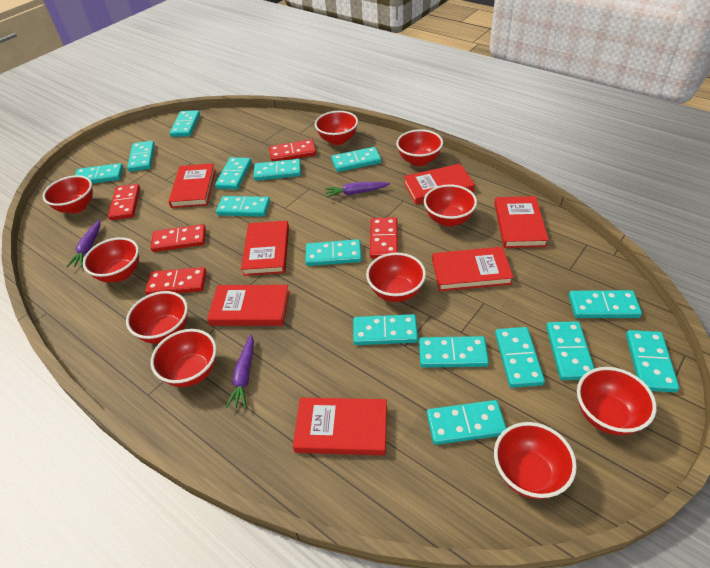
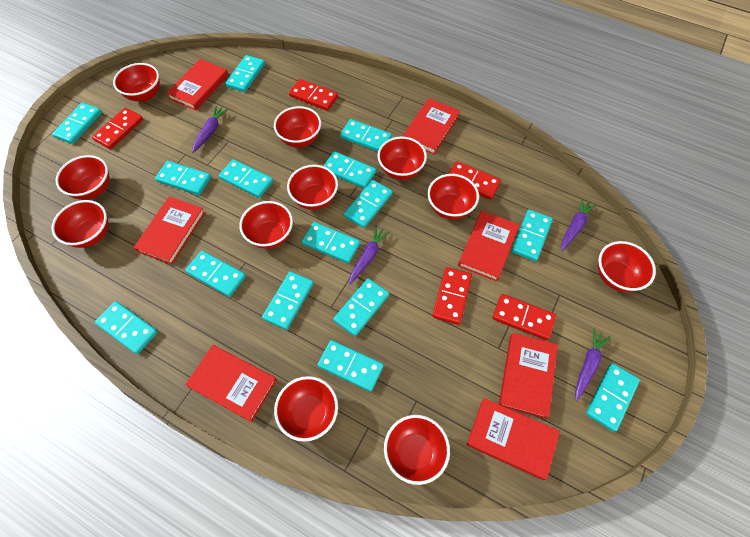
purple carrot: [66,219,100,268] [225,334,254,409] [325,182,390,198] = 3 -> [192,106,228,153] [349,226,390,285] [561,198,596,251] [575,328,611,401] = 4
red bowl: [43,175,93,214] [83,237,139,282] [126,291,188,344] [151,329,217,387] [315,111,358,145] [366,253,426,302] [396,129,443,166] [424,184,477,227] [494,422,577,499] [577,367,657,435] = 10 -> [51,200,108,248] [56,155,110,200] [113,63,160,101] [239,201,293,249] [274,106,321,147] [274,376,338,442] [287,165,338,210] [377,137,427,180] [384,415,450,485] [427,174,479,220] [598,241,656,292] = 11

